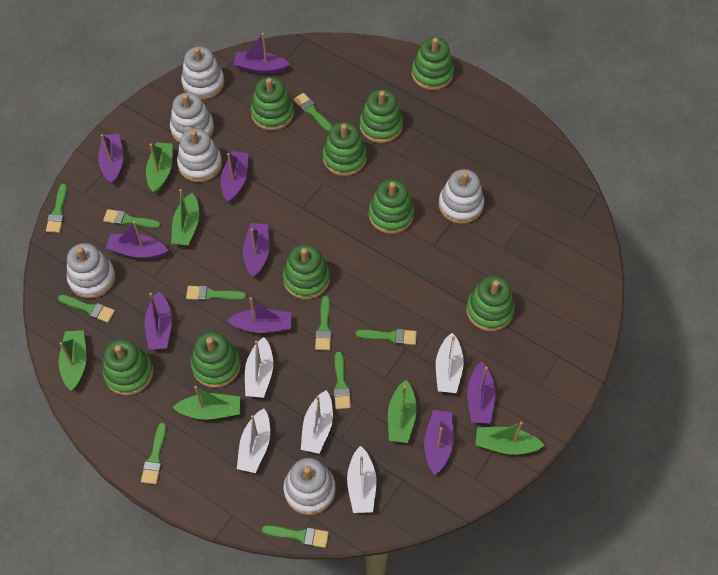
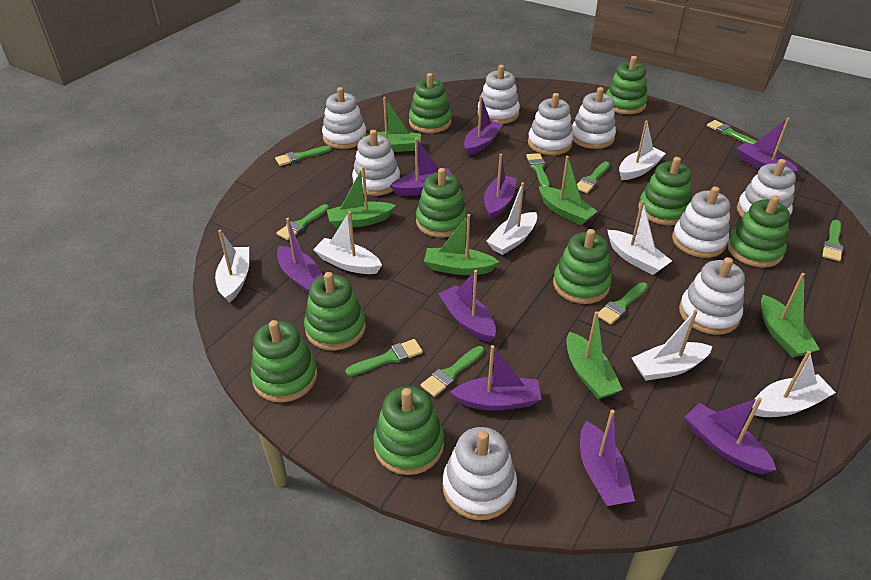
green brush: [46,184,67,233] [58,295,115,323] [103,209,161,228] [141,423,166,484] [186,286,246,301] [262,525,329,548] [293,93,332,132] [315,296,332,350] [334,351,351,409] [356,329,417,345] = 10 -> [275,145,332,166] [276,204,329,240] [346,339,423,376] [421,346,484,397] [526,153,550,187] [577,162,610,193] [598,282,648,325] [707,120,757,144] [822,220,843,261] = 9
white boat: [237,408,270,473] [245,337,273,398] [301,390,333,454] [347,446,376,513] [436,333,464,393] = 5 -> [215,230,249,303] [313,211,382,274] [486,182,537,255] [607,201,672,275] [619,120,666,180] [632,309,713,381] [752,351,836,417] = 7
white stacking toy: [67,243,116,298] [170,92,214,143] [177,128,222,182] [181,47,225,100] [284,458,336,515] [439,169,484,224] = 6 -> [322,87,367,149] [352,130,400,196] [443,427,517,520] [478,65,520,124] [528,93,573,155] [572,87,616,149] [672,186,730,258] [679,257,745,335] [737,159,796,218] = 9

